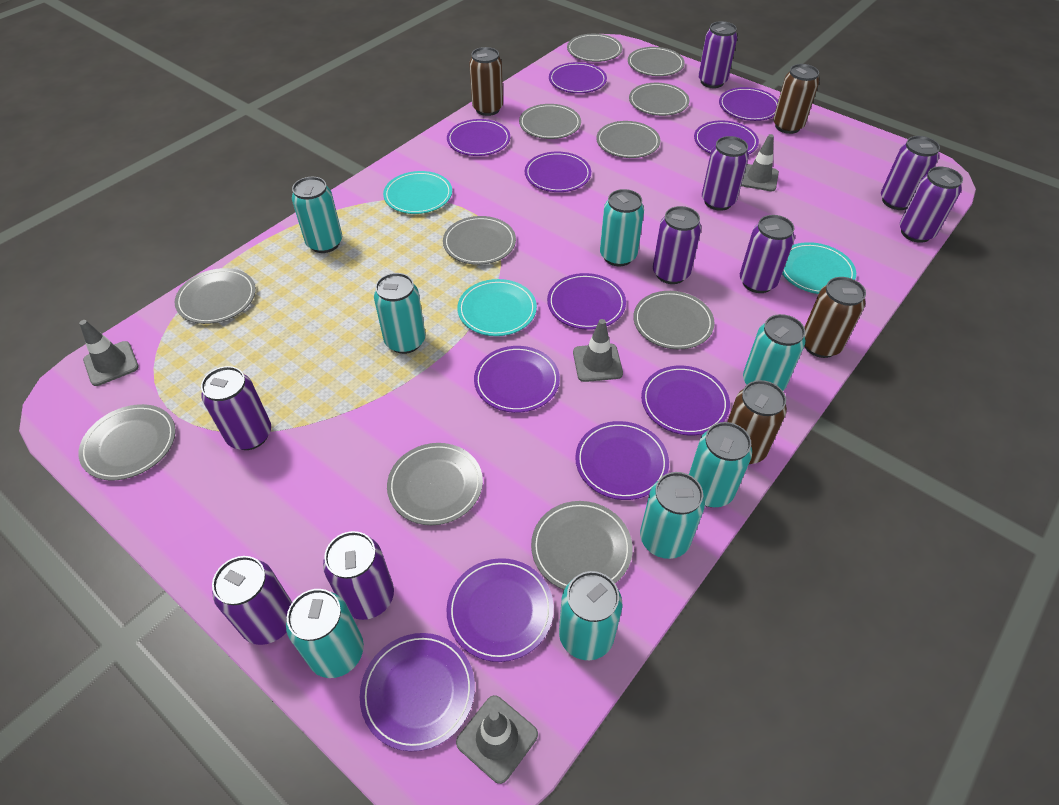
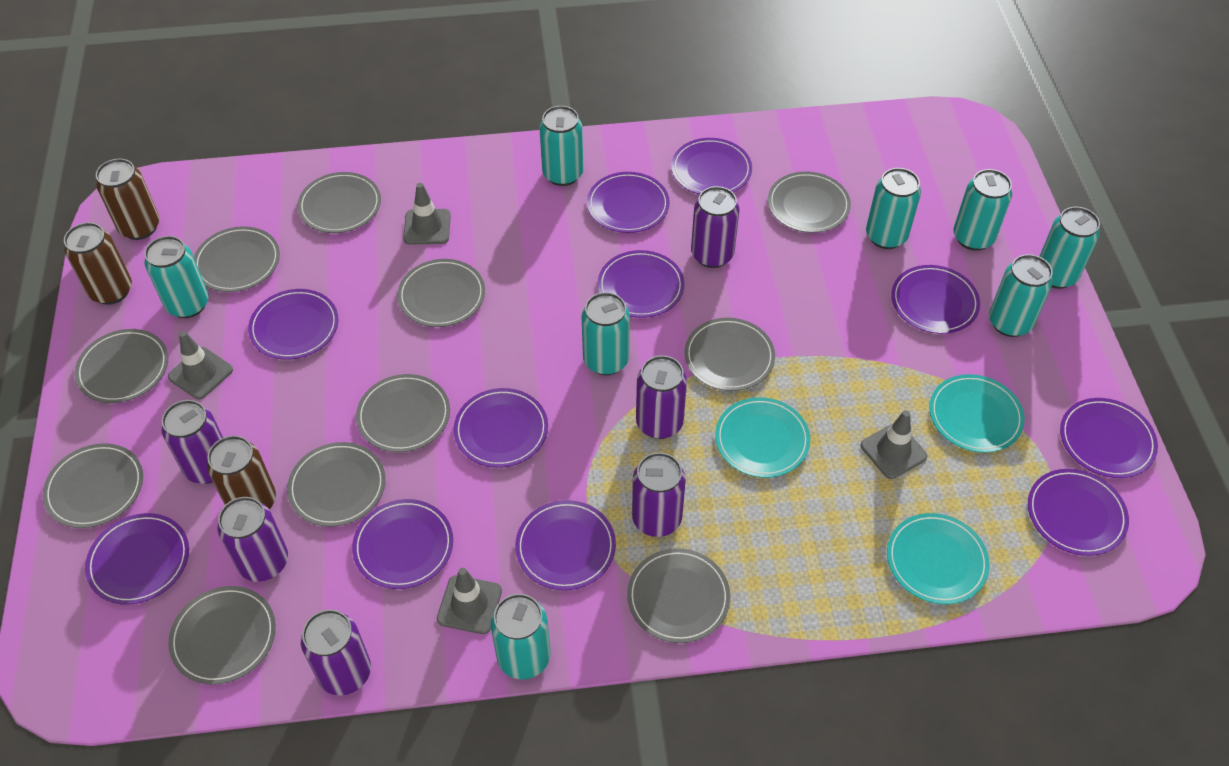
brown can: [469,47,503,116] [727,380,787,464] [773,64,819,134] [804,277,866,358] = 4 -> [64,222,132,305] [96,159,159,240] [207,435,276,509] = 3
purple can: [201,366,271,450] [212,556,292,645] [323,531,394,620] [653,206,701,284] [698,21,737,88] [702,136,749,211] [740,215,795,293] [881,136,940,210] [900,166,963,243] = 9 -> [162,400,223,484] [218,497,288,582] [301,609,371,695] [632,452,686,537] [636,355,687,439] [691,186,739,268] = 6

